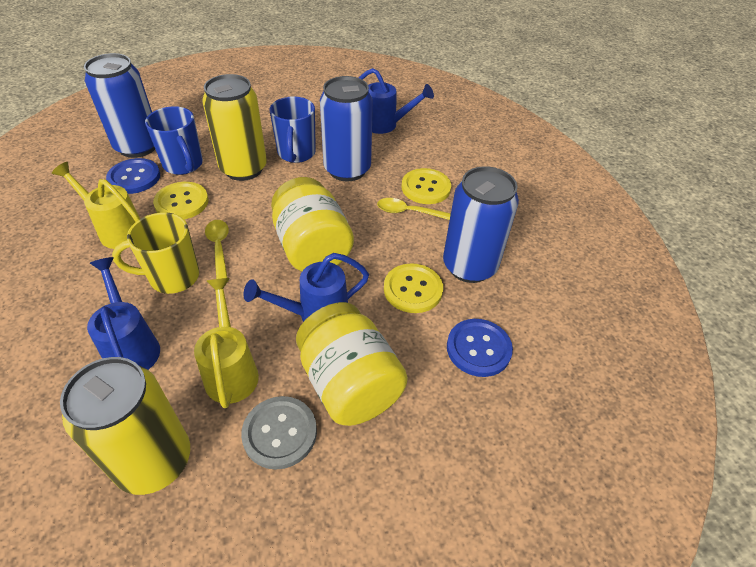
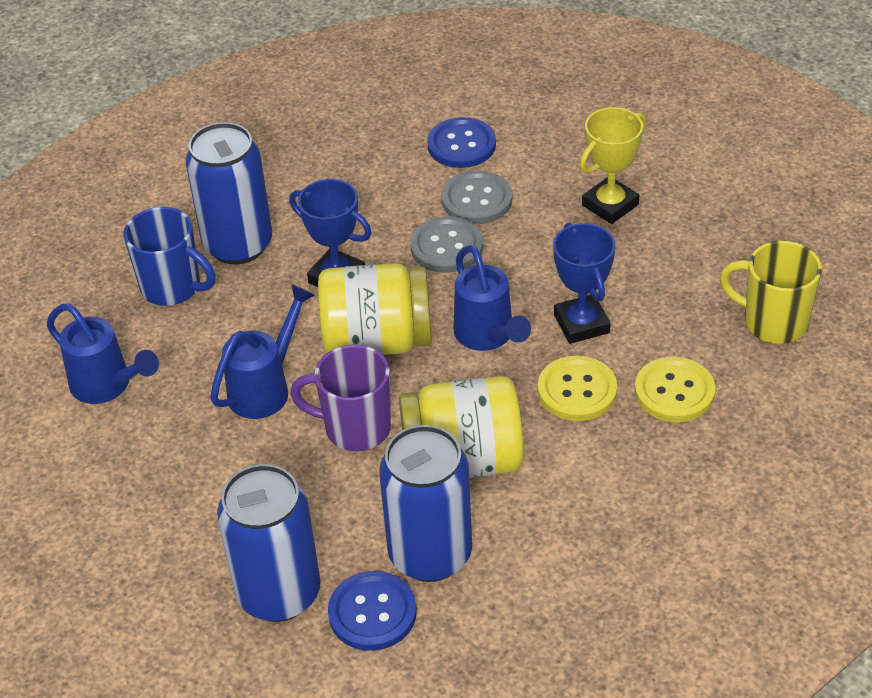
blue mug: [145,106,203,175] [270,97,316,163] = 2 -> [123,207,216,306] = 1
blue trophy: none = 0 -> [289,179,371,287] [553,223,616,344] = 2
grey button: [241,396,317,470] = 1 -> [410,216,483,273] [441,171,512,224] = 2
purple mug: none = 0 -> [290,345,391,451] = 1
yellow button: [153,182,209,219] [384,264,443,313] [402,168,451,204] = 3 -> [538,355,617,421] [635,356,715,422] = 2
yellow can: [60,357,190,495] [202,74,267,181] = 2 -> none = 0
yellow spoon: [205,220,229,279] [377,198,451,220] = 2 -> none = 0
yellow trophy: none = 0 -> [580,107,646,224] = 1
yellow watering can: [52,162,140,249] [194,278,259,408] = 2 -> none = 0

